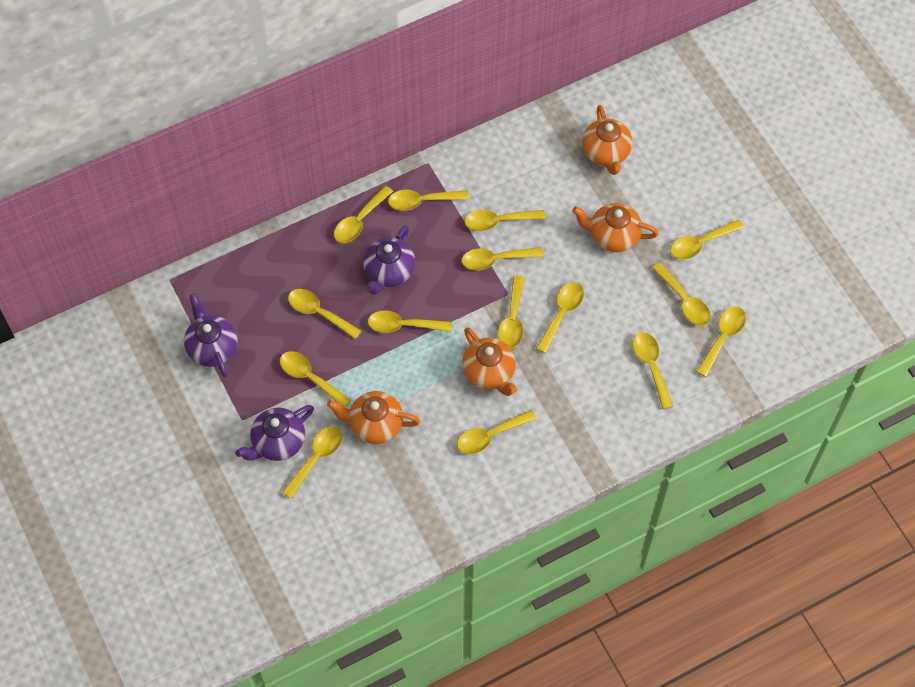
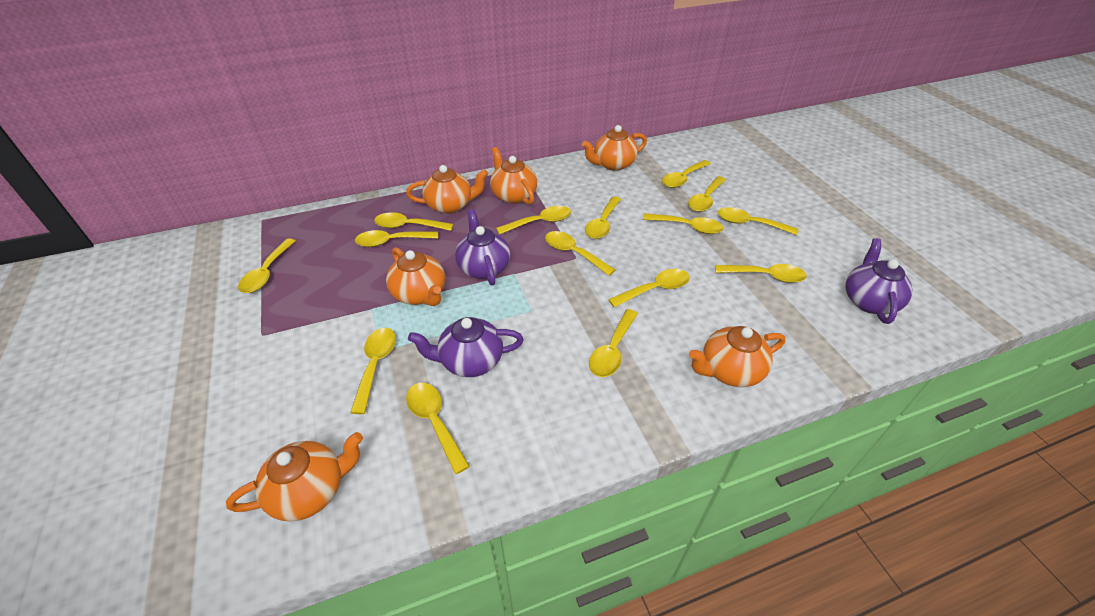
orange teapot: [327,391,420,444] [462,327,517,396] [572,203,659,252] [582,105,633,175] = 4 -> [226,432,363,522] [386,247,445,306] [406,165,488,214] [490,147,537,205] [582,125,647,171] [689,326,786,387] = 6

